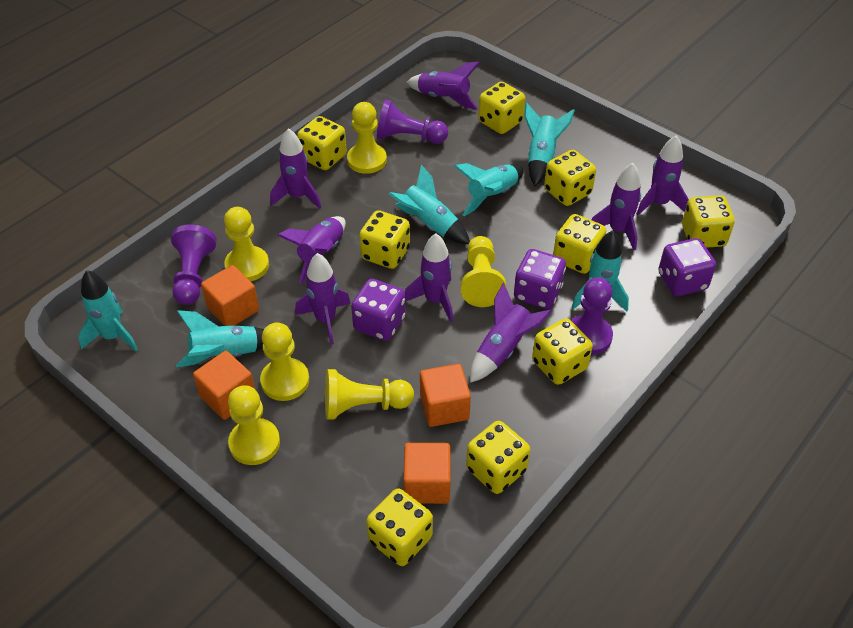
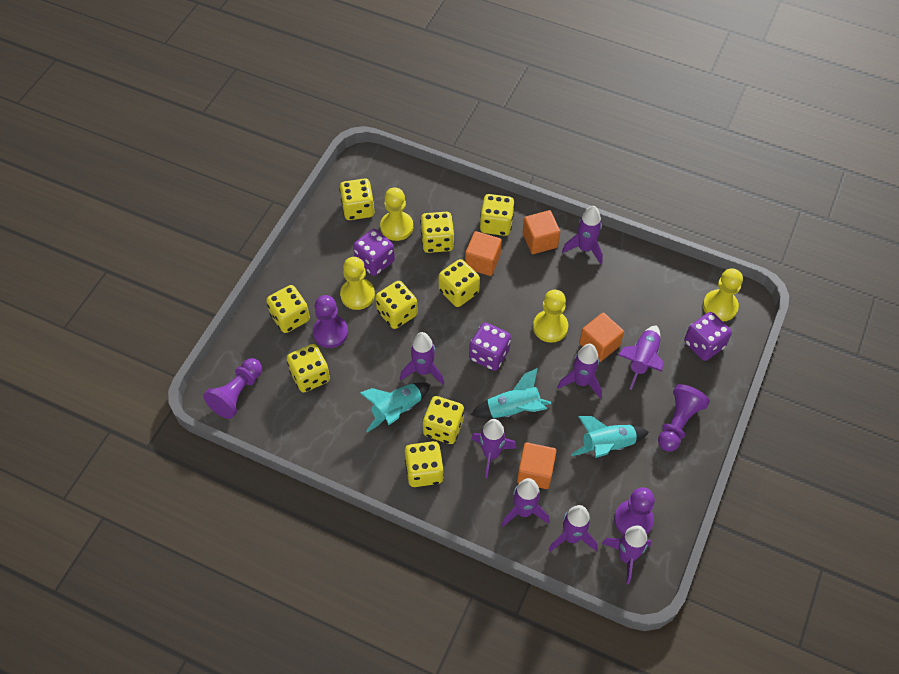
purple pawn: [171,225,217,305] [377,100,448,144] [571,277,613,355] = 3 -> [203,358,262,419] [313,295,348,348] [614,487,655,534] [658,384,710,451] = 4
turquoise rocket: [78,270,138,352] [176,310,264,367] [389,165,470,244] [454,163,523,216] [524,102,575,186] [571,231,629,312] = 6 -> [360,382,431,432] [471,368,551,418] [571,416,649,458] = 3
yellow pawn: [224,207,269,282] [228,385,280,465] [260,323,309,401] [325,369,414,419] [347,102,387,174] [460,236,506,307] = 6 -> [340,257,375,310] [380,187,413,241] [533,290,568,343] [703,268,743,321] = 4

